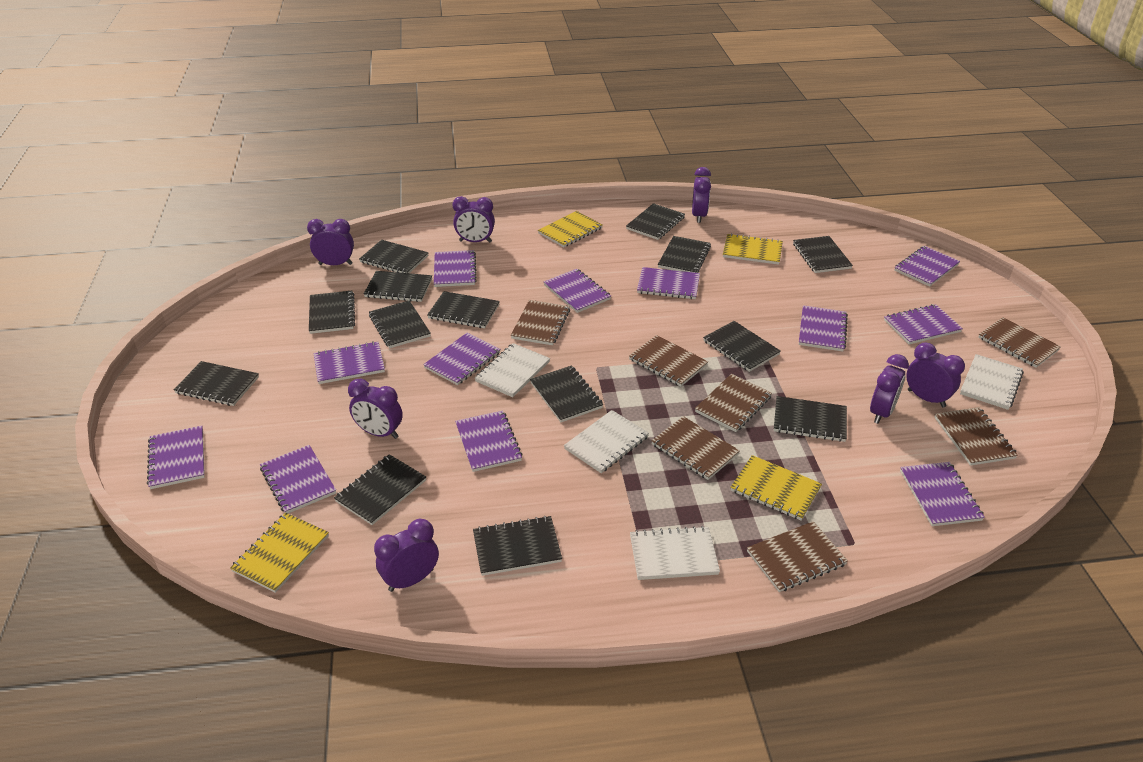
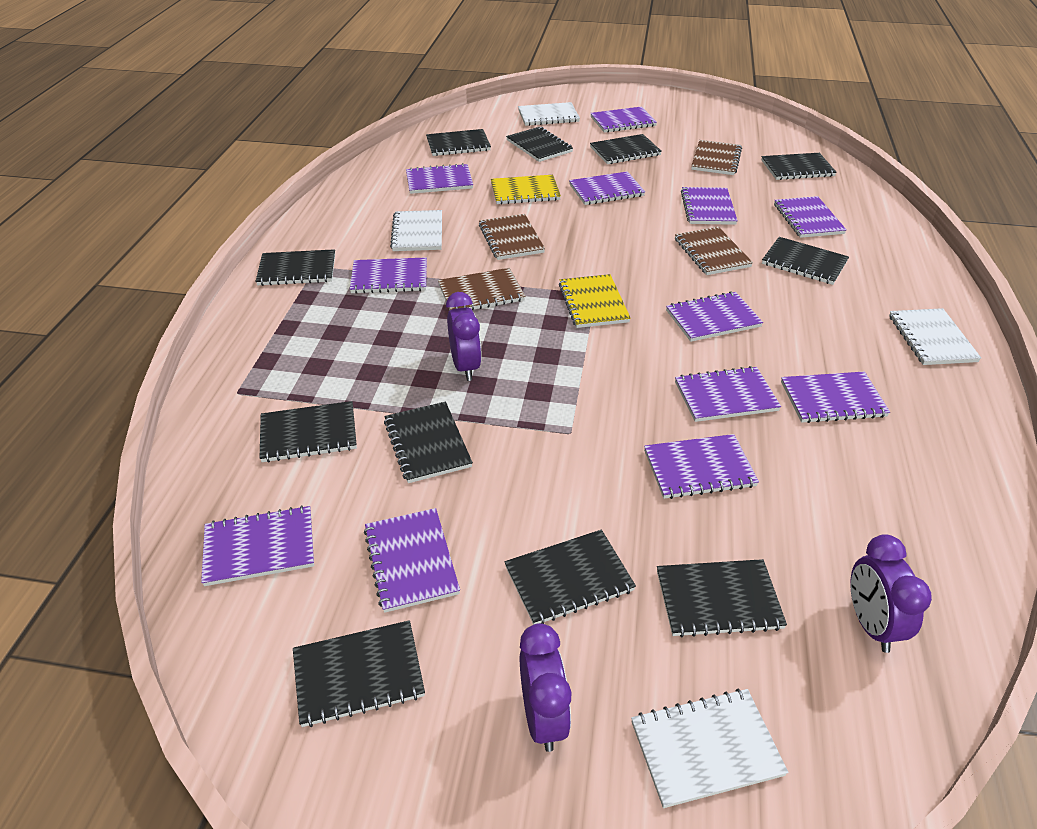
black notebook: [174,361,259,406] [309,291,355,334] [334,454,426,525] [359,240,429,273] [364,271,432,302] [369,300,431,348] [427,291,500,328] [473,516,562,576] [530,366,603,422] [626,203,685,240] [658,236,711,273] [703,321,781,372] [774,396,847,442] [793,236,853,273] = 14 -> [256,249,335,286] [260,401,357,463] [293,620,425,727] [384,402,473,483] [426,129,491,156] [505,530,636,625] [506,127,573,162] [590,134,662,164] [657,559,787,637] [761,153,837,180] [762,237,849,285] = 11
brown notebook: [511,300,570,345] [629,335,708,387] [651,416,740,480] [695,374,772,432] [747,521,848,592] [934,407,1018,466] [978,317,1061,368] = 7 -> [438,268,525,310] [479,214,545,260] [675,227,753,275] [691,140,742,175] = 4
purple clock: [307,219,354,265] [348,379,403,439] [374,519,439,592] [453,196,495,243] [692,167,711,223] [870,354,909,424] [906,343,965,407] = 7 -> [446,292,482,381] [520,623,572,752] [850,534,932,653] = 3
yellow notebook: [230,513,329,593] [538,211,603,247] [723,234,783,265] [730,455,822,521] = 4 -> [491,175,561,205] [559,274,631,328] = 2

